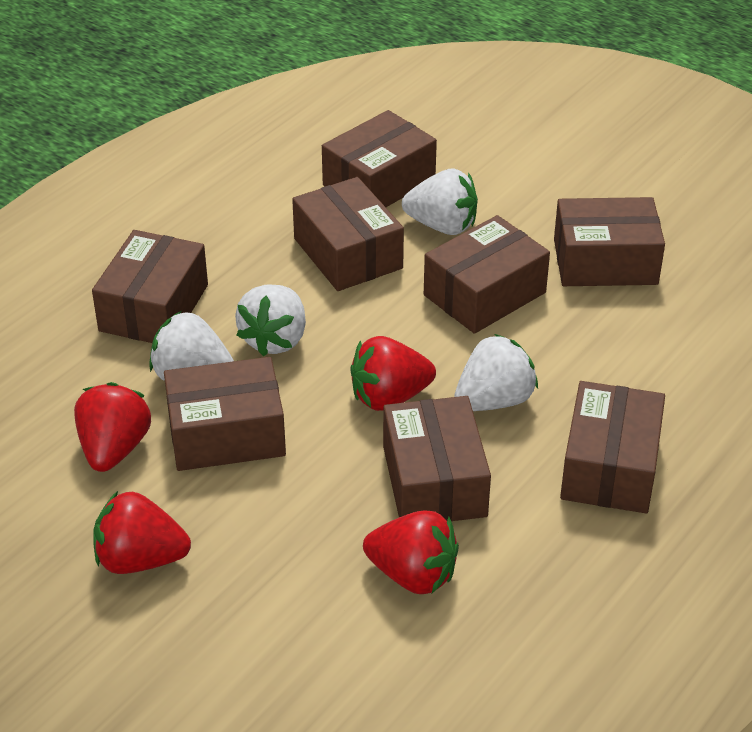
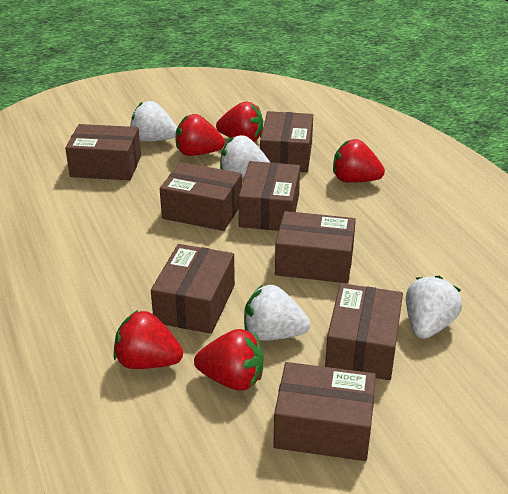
red strawberry: [74,382,151,472] [94,491,191,574] [351,336,436,411] [363,510,459,594] = 4 -> [114,310,183,369] [176,114,225,156] [194,329,264,390] [216,102,263,142] [333,139,385,183] = 5

